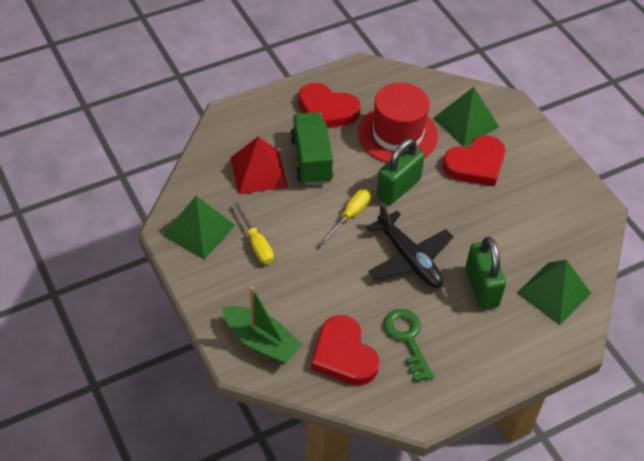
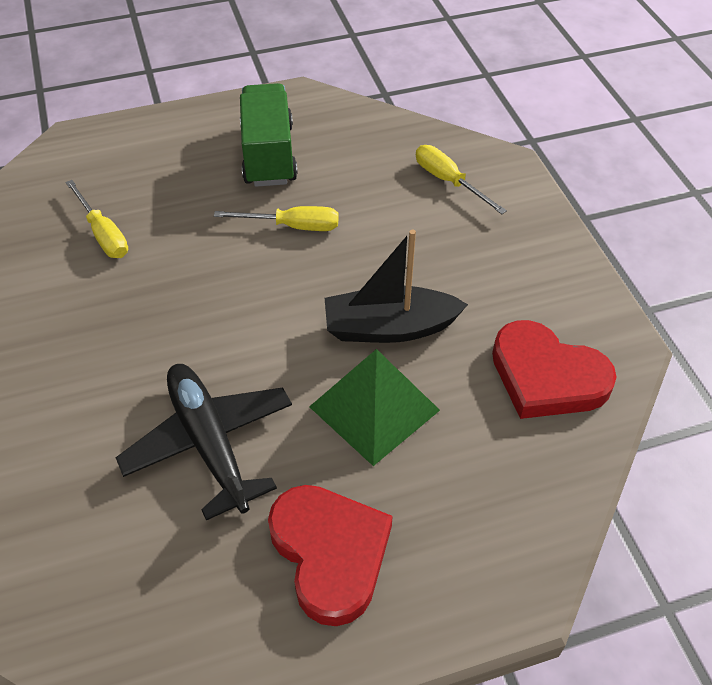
black boat: none = 0 -> [325,230,468,343] = 1
green boat: [222,286,303,364] = 1 -> none = 0
green key: [384,309,434,382] = 1 -> none = 0
green padlock: [376,138,425,205] [465,237,506,310] = 2 -> none = 0
green pyramid: [163,196,236,259] [434,87,499,147] [517,260,591,325] = 3 -> [309,349,440,466] = 1
red hat: [358,83,438,163] = 1 -> none = 0
red heart: [298,83,361,128] [311,315,379,385] [443,135,505,186] = 3 -> [268,485,393,626] [492,320,616,419] = 2
red pyramid: [230,136,288,194] = 1 -> none = 0
yellow screwdriver: [234,201,274,264] [320,189,371,244] = 2 -> [66,180,128,258] [214,206,339,231] [416,145,507,214] = 3

